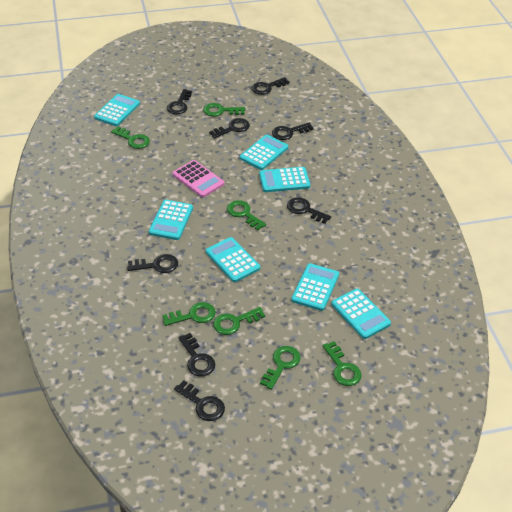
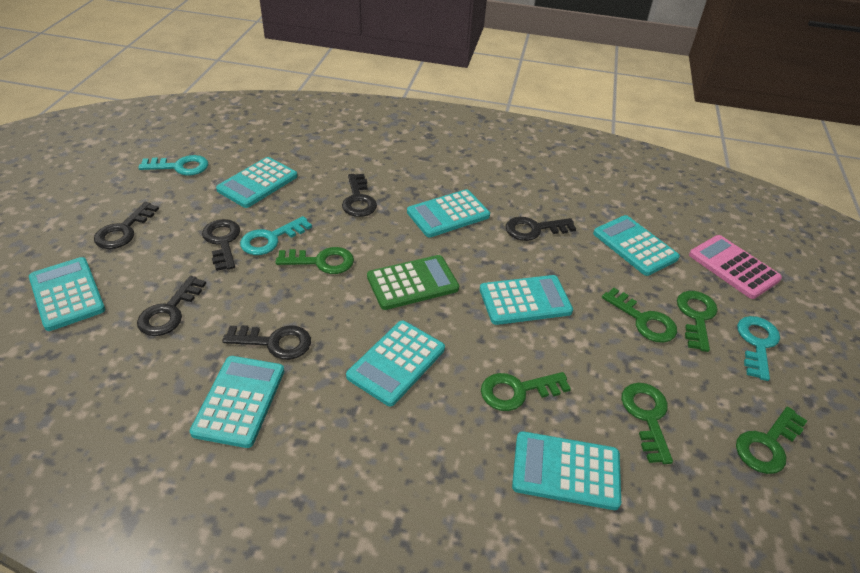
black key: [127,254,178,273] [167,89,192,114] [174,380,225,421] [178,333,215,377] [209,118,250,138] [252,77,290,95] [272,122,314,140] [287,197,331,224] = 8 -> [94,202,159,249] [137,276,206,336] [202,219,240,271] [222,325,311,360] [342,174,377,217] [506,217,576,241] = 6
green calculator: none = 0 -> [367,255,459,310] = 1
green key: [111,126,150,149] [162,302,216,326] [203,103,245,116] [213,307,265,335] [227,200,266,230] [260,346,301,390] [323,341,362,386] = 7 -> [275,247,354,274] [481,372,571,411] [602,288,677,343] [621,383,673,464] [677,291,718,352] [736,407,807,474] = 6
turquoise calculator: [94,94,140,126] [149,200,193,240] [206,237,260,282] [240,135,289,170] [259,167,310,192] [291,263,339,311] [331,289,391,339] = 7 -> [29,257,105,331] [190,356,284,448] [216,157,298,208] [346,321,445,406] [407,189,490,237] [480,275,573,325] [512,431,621,510] [593,215,680,276] = 8
turquoise key: none = 0 -> [138,155,208,176] [240,216,312,255] [737,316,780,381] = 3

